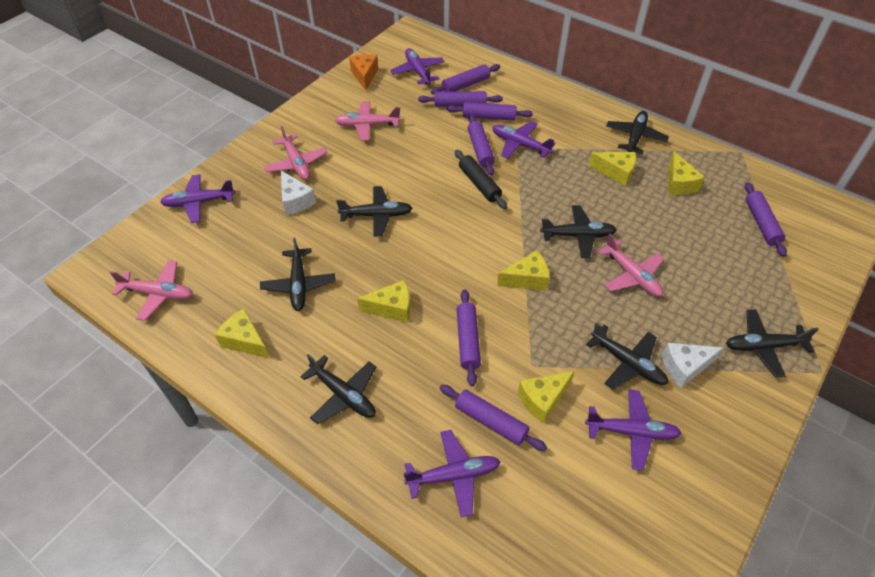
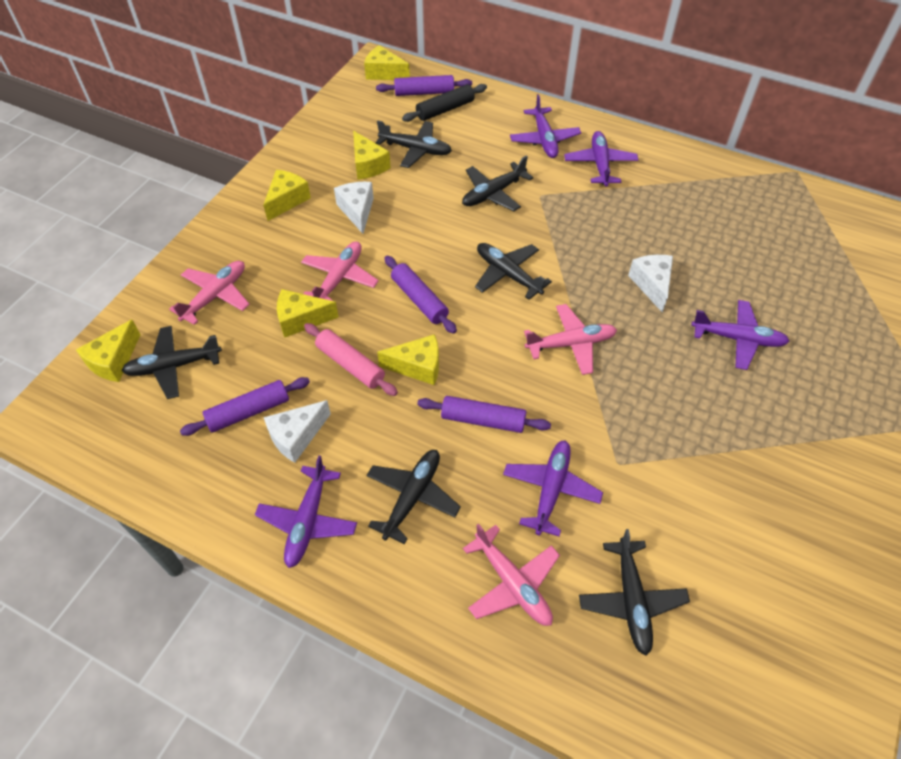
black plane: [260,238,335,311] [300,354,376,425] [336,186,412,237] [540,205,617,258] [586,323,668,390] [606,111,669,154] [726,309,819,377] = 7 -> [122,326,222,399] [366,450,461,544] [376,120,452,168] [462,155,533,211] [475,243,552,300] [579,529,690,656] = 6
orange cheese: [349,54,378,91] = 1 -> none = 0
pink rolling pin: none = 0 -> [304,323,398,396] = 1
purple rolling pin: [418,91,503,107] [431,64,500,95] [440,385,547,451] [447,102,533,121] [457,289,481,386] [468,115,495,176] [745,182,787,257] = 7 -> [180,377,310,436] [376,75,472,96] [384,256,457,334] [417,396,551,433] = 4
white cheese: [281,171,316,215] [662,343,723,388] = 2 -> [264,400,331,463] [334,182,374,234] [628,255,673,312] = 3

